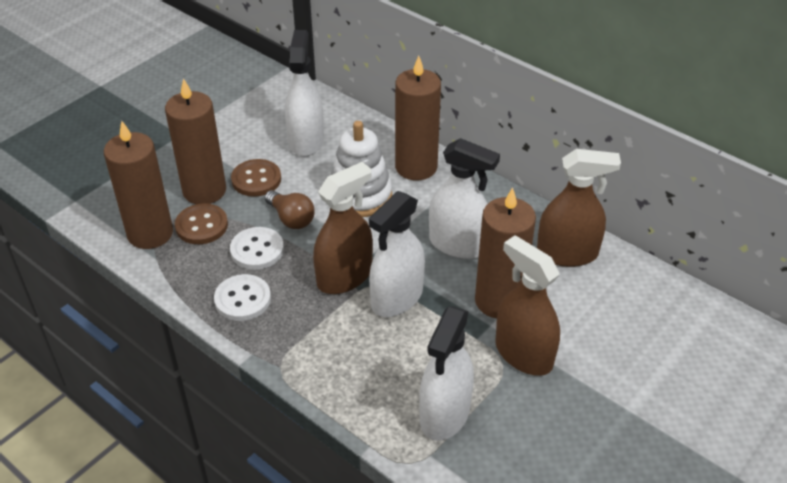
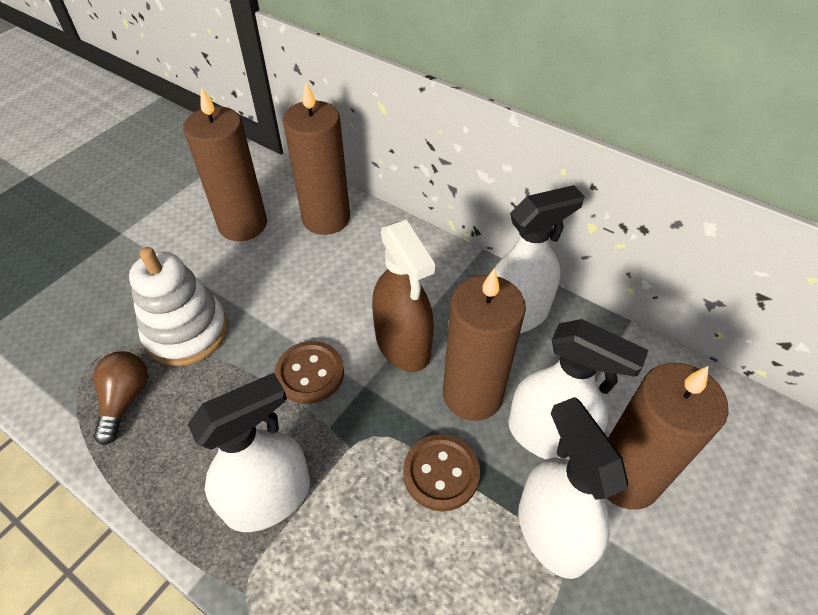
brown spray bottle: [313,162,373,294] [496,235,560,376] [537,149,621,267] = 3 -> [372,219,435,372] = 1
white button: [214,274,271,321] [230,227,284,270] = 2 -> none = 0

